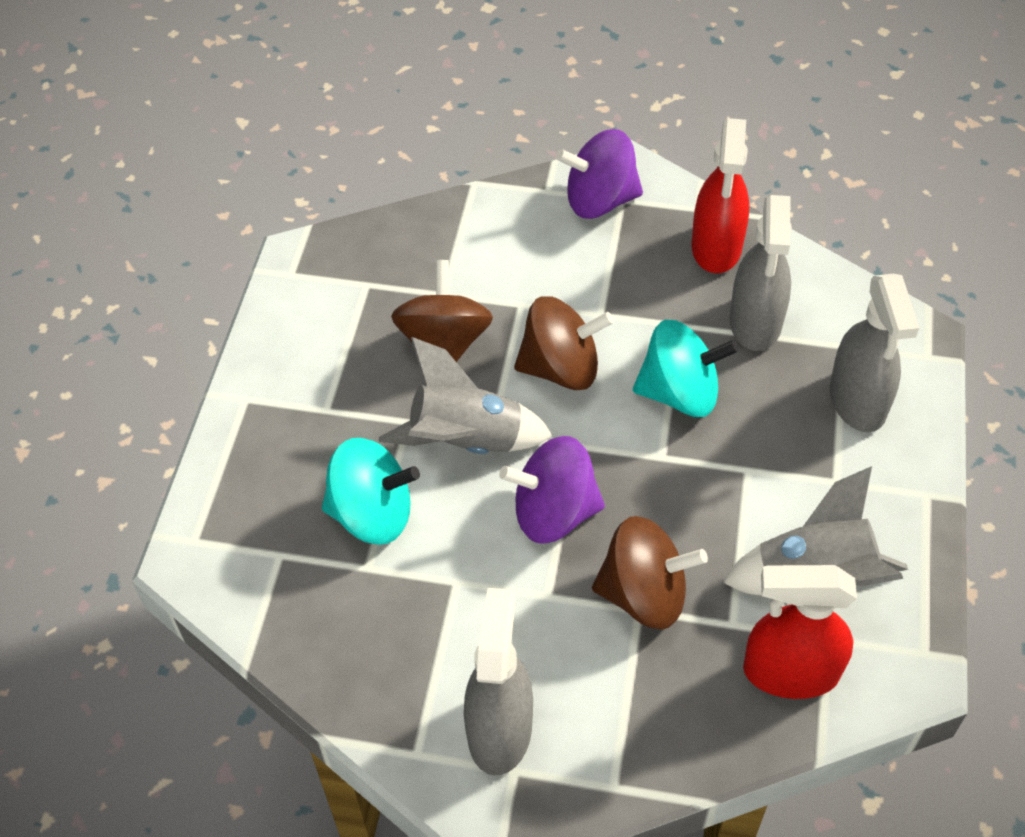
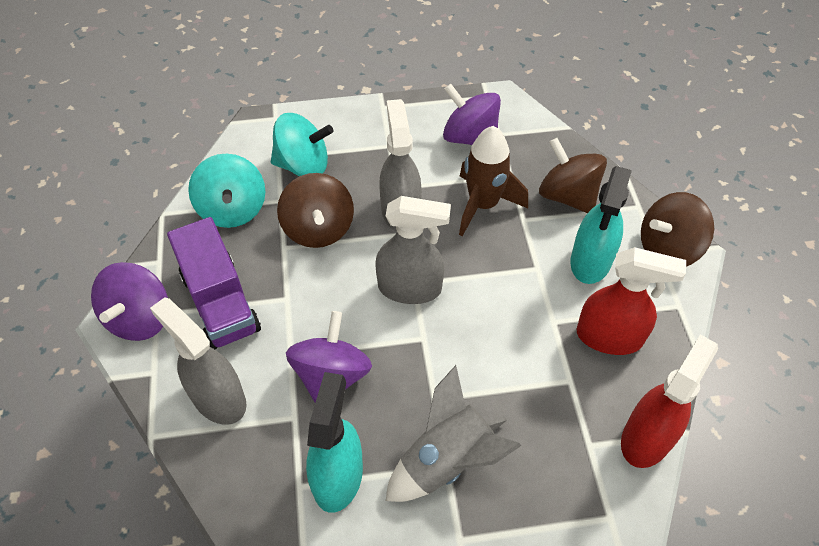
brown rocket: none = 0 -> [459,126,528,236] = 1
grey rocket: [379,337,553,454] [723,466,908,596] = 2 -> [386,365,522,502] = 1
purple spinning top: [499,436,605,544] [556,129,643,219] = 2 -> [91,262,168,341] [286,311,372,403] [443,84,501,145] = 3
purple truck: none = 0 -> [167,217,261,349] = 1
turquoise spray bottle: none = 0 -> [306,372,363,513] [570,166,632,284] = 2

